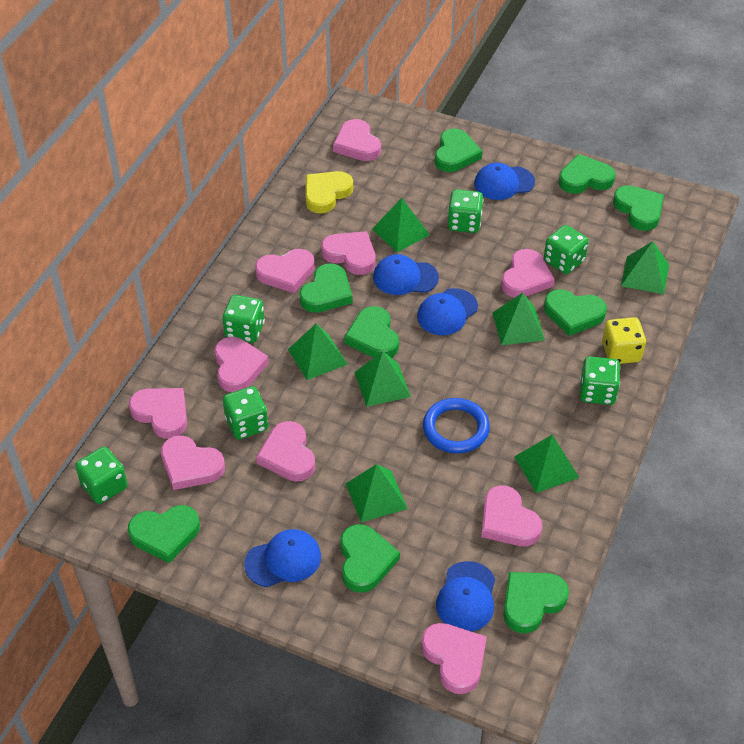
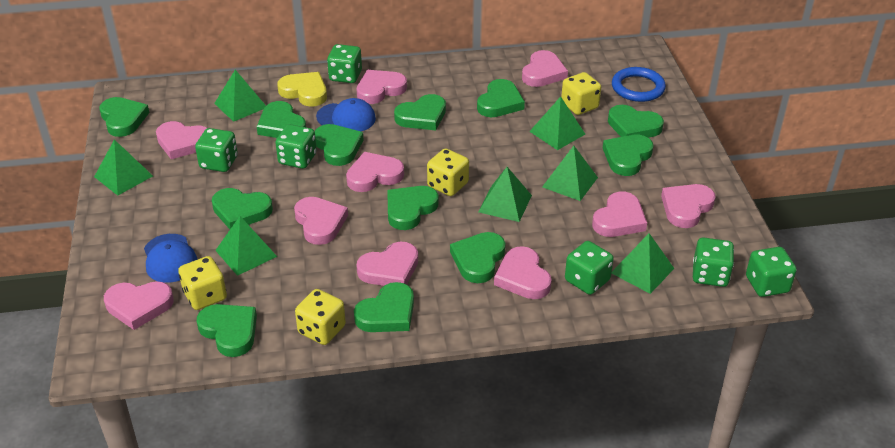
blue cap: [244,529,321,587] [373,254,439,295] [417,288,478,335] [436,561,495,632] [474,163,535,200] = 5 -> [144,234,198,283] [316,98,376,131] = 2
green heart: [128,505,200,563] [299,263,353,313] [340,524,400,593] [345,306,399,358] [435,129,483,172] [503,572,569,633] [544,289,607,336] [559,154,616,194] [613,185,664,231] = 9 -> [99,97,150,137] [197,304,257,357] [212,188,273,229] [257,101,306,138] [315,124,363,166] [354,282,414,332] [387,186,439,230] [394,94,446,130] [450,232,505,283] [477,79,525,117] [603,135,654,176] [608,105,664,138] = 12
yellow dice: [602,317,646,364] = 1 -> [178,256,227,310] [295,289,346,345] [427,148,469,196] [561,72,601,115] = 4

